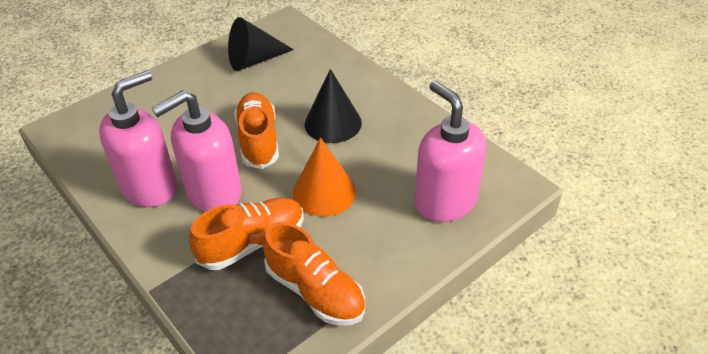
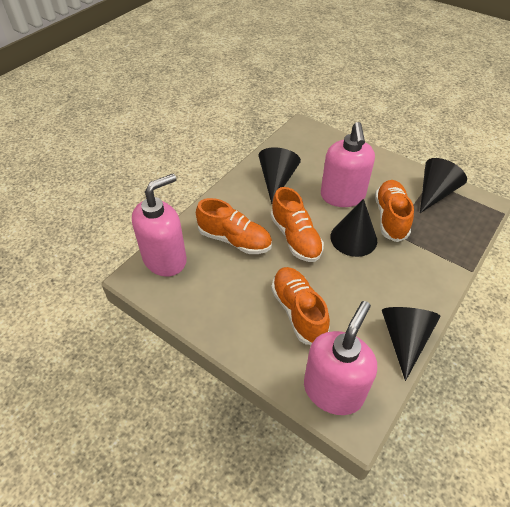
black cone: [228,17,294,71] [305,69,362,143] = 2 -> [259,147,301,204] [330,199,377,257] [382,307,441,381] [420,158,467,213] = 4
orange cone: [293,138,356,217] = 1 -> none = 0
orange shoe: [189,198,304,270] [234,92,279,169] [263,222,365,325] = 3 -> [196,198,272,254] [271,187,324,262] [271,267,330,345] [375,180,414,242] = 4

